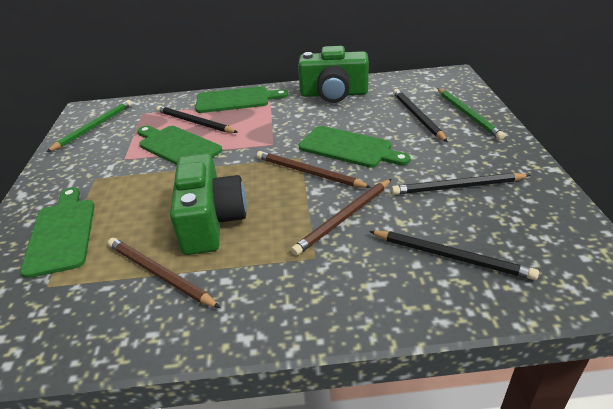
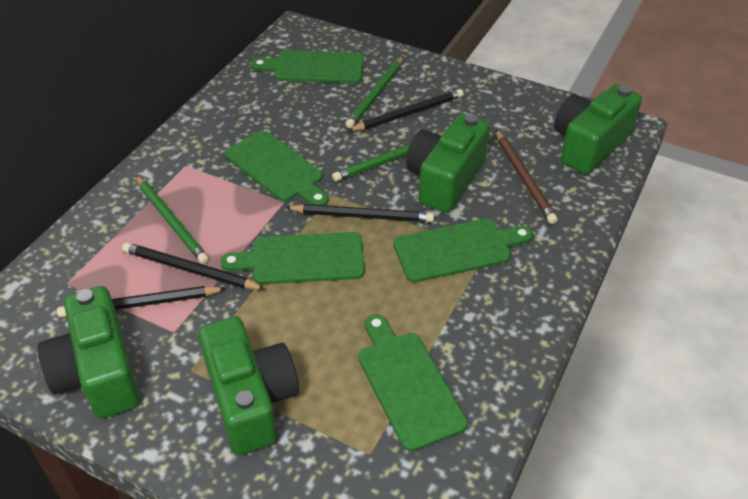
brown pencil: [108,238,221,308] [256,151,371,188] [291,179,391,256] = 3 -> [496,130,558,224] = 1
green camera: [170,154,247,255] [298,46,369,103] = 2 -> [37,286,140,419] [198,316,299,455] [406,114,490,213] [554,84,642,174] = 4
green cutting board: [20,187,94,278] [137,126,222,165] [195,86,288,113] [298,126,411,168] = 4 -> [220,232,365,284] [225,131,329,205] [251,50,364,83] [359,314,468,452] [393,219,533,282] = 5
green pencil: [46,100,132,152] [437,88,505,140] = 2 -> [135,175,209,264] [332,133,443,182] [345,56,404,128] = 3

